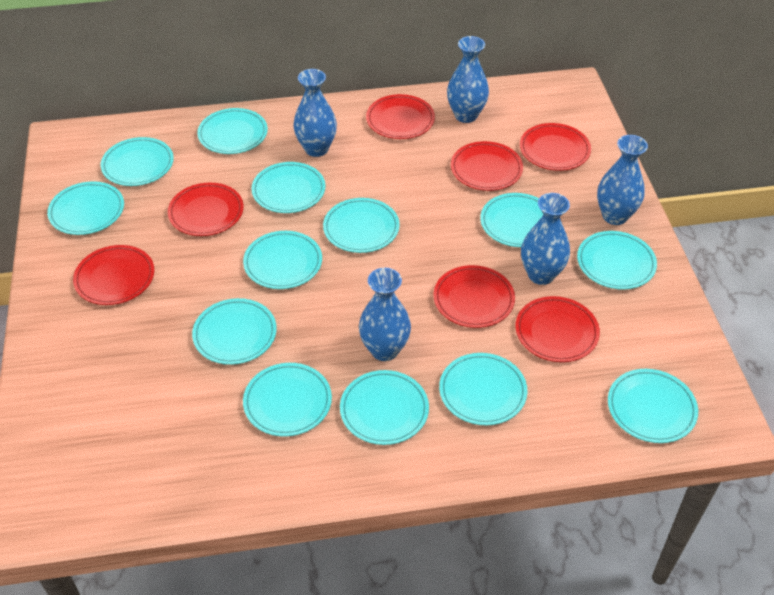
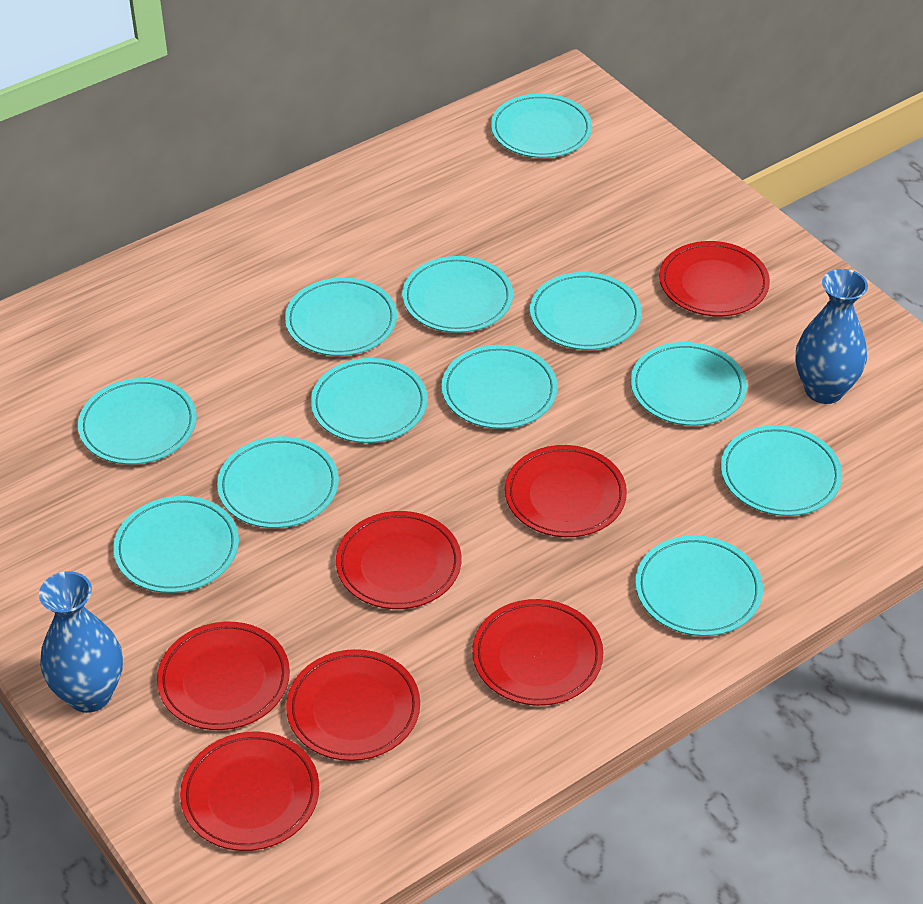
blue vase: [293,69,337,157] [359,268,411,361] [447,36,489,123] [521,193,570,285] [597,135,648,225] = 5 -> [39,571,123,713] [796,269,868,404] = 2
turquoise plate: [47,181,124,235] [101,137,174,186] [192,298,277,365] [197,108,268,154] [243,231,322,289] [243,363,332,437] [251,162,325,213] [323,198,400,253] [340,370,429,445] [439,353,527,425] [480,193,543,247] [577,231,657,289] [608,369,698,443] = 13 -> [78,378,197,465] [113,496,239,593] [217,436,339,528] [285,278,397,356] [311,358,428,443] [402,256,513,333] [442,345,558,429] [491,94,592,158] [530,272,642,350] [631,342,747,426] [635,535,763,636] [721,425,842,516] = 12

